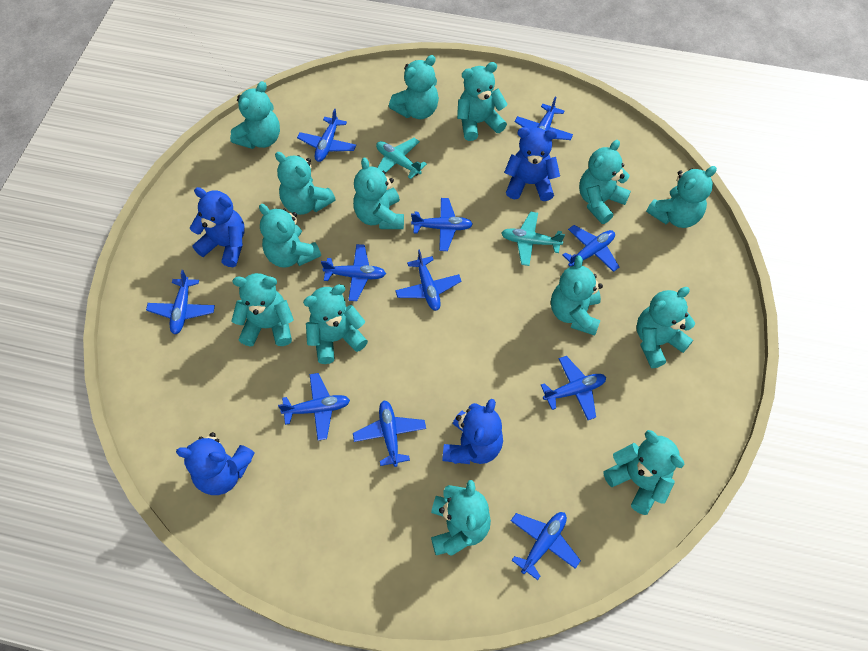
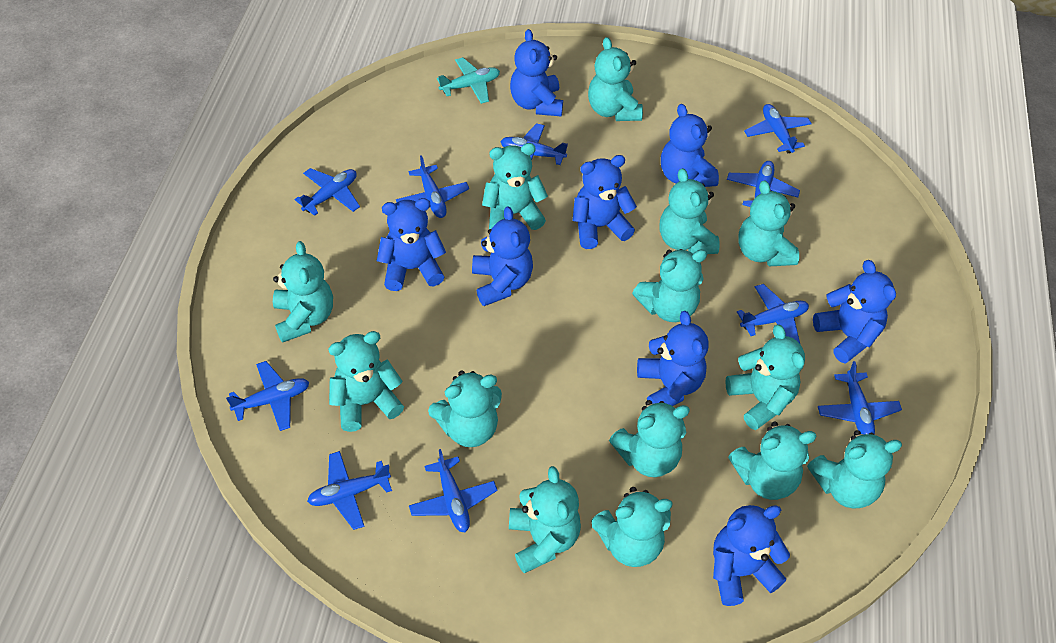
blue plane: [146,270,215,334] [278,373,350,441] [297,109,356,162] [321,244,386,301] [353,401,426,467] [395,249,462,311] [411,198,473,251] [511,512,581,580] [515,97,573,140] [541,356,606,420] [563,225,619,272] = 11 -> [226,361,309,431] [295,168,360,216] [307,451,392,530] [396,155,469,218] [409,449,497,532] [500,123,568,165] [727,161,800,207] [737,284,809,344] [744,104,812,153] [818,361,902,435] = 10
blue teddy bear: [176,432,255,495] [190,187,245,267] [442,399,503,464] [504,127,560,201] = 4 -> [377,198,446,291] [472,206,533,306] [510,29,563,116] [572,155,637,249] [637,311,709,406] [661,104,719,187] [713,505,790,606] [813,260,896,364] = 8
turquoise plane: [376,138,427,179] [501,212,565,266] = 2 -> [437,57,500,104] = 1

